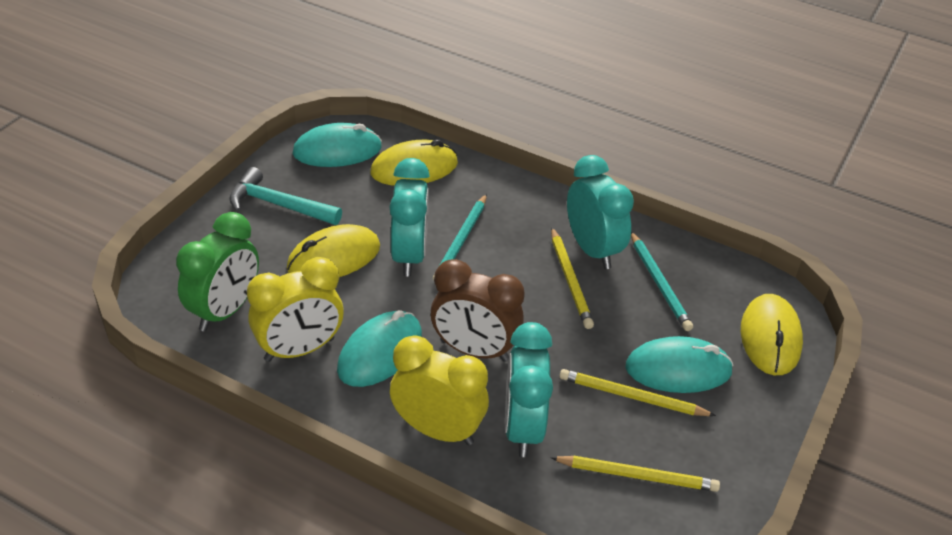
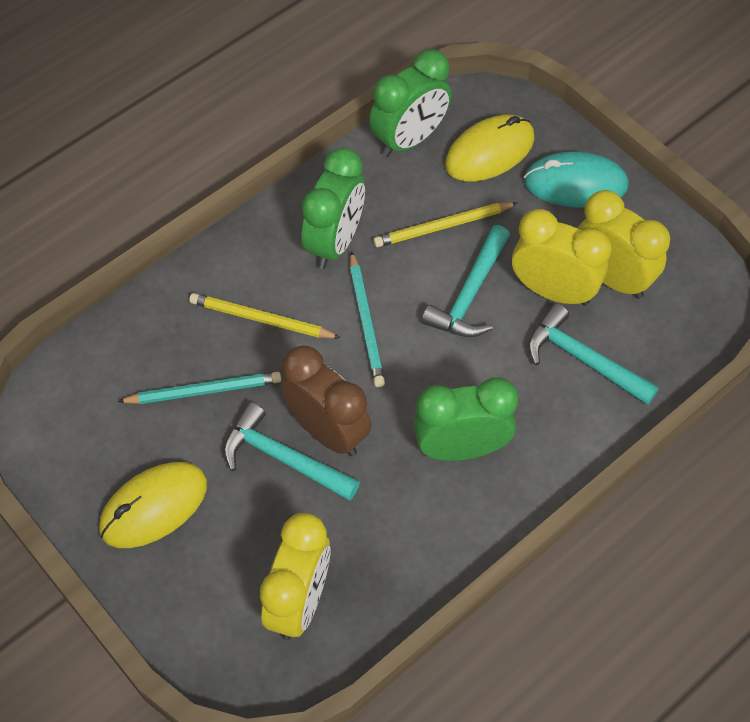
green clock: [176,212,259,331] = 1 -> [301,147,365,269] [369,49,451,157] [413,377,518,461] = 3
turquoise clock: [390,158,430,276] [505,322,553,457] [567,155,634,269] = 3 -> none = 0
turquoise hammer: [229,167,342,225] = 1 -> [223,402,360,501] [422,225,510,337] [528,303,659,405] = 3
turquoise mouse: [293,123,382,167] [337,310,422,387] [625,336,734,393] = 3 -> [524,152,629,208] = 1
yellow clock: [247,257,344,362] [390,335,489,445] = 2 -> [260,513,331,640] [512,209,612,306] [577,190,670,299] = 3
yellow mouse: [287,224,380,277] [370,140,458,186] [741,294,803,375] = 3 -> [99,462,207,548] [445,115,534,182] = 2
yellow pencil: [550,456,720,492] [551,227,594,329] [560,369,716,416] = 3 -> [189,293,341,338] [373,202,518,247] = 2

